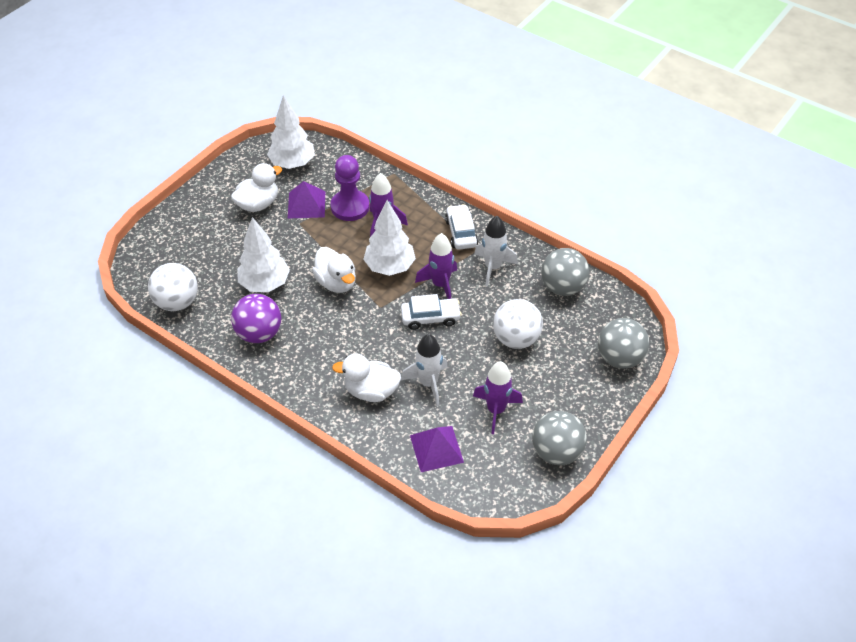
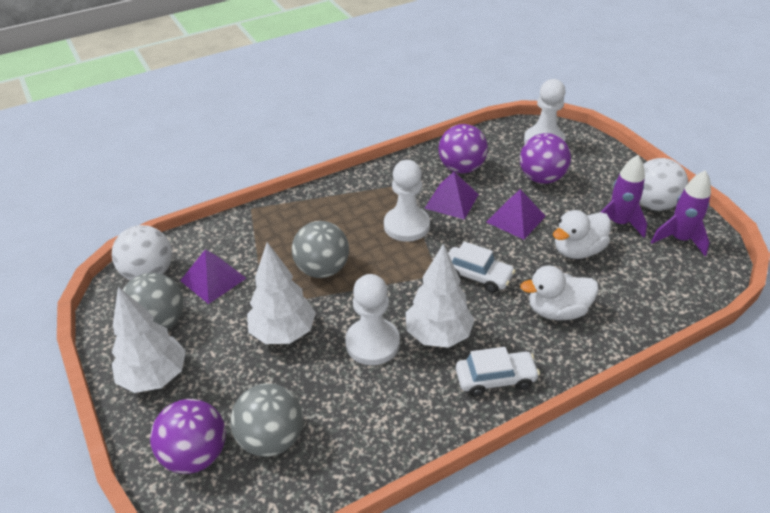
purple ball: [231,294,281,343] = 1 -> [150,399,226,474] [438,124,488,174] [520,133,571,184] = 3
purple pawn: [331,155,370,221] = 1 -> none = 0
purple pyramid: [288,181,325,218] [410,426,464,472] = 2 -> [180,249,246,304] [424,172,479,220] [486,189,546,240] = 3
purple rocket: [369,173,408,237] [415,233,457,299] [473,361,523,434] = 3 -> [601,155,647,238] [651,170,711,256] = 2
white duck: [231,163,282,212] [312,247,356,293] [332,354,401,402] = 3 -> [520,266,598,320] [553,210,611,259] = 2
white pawn: none = 0 -> [345,274,400,365] [384,160,430,242] [524,79,566,143] = 3
white rocket: [401,334,448,406] [474,216,518,287] = 2 -> none = 0

